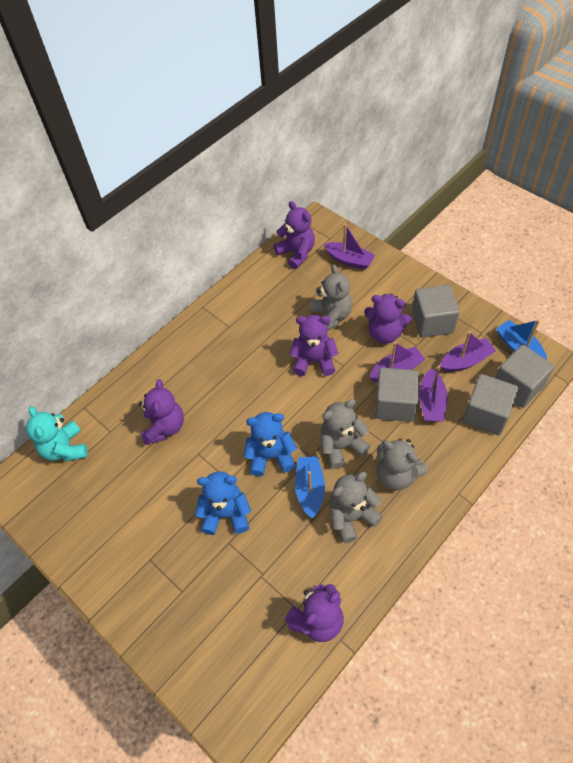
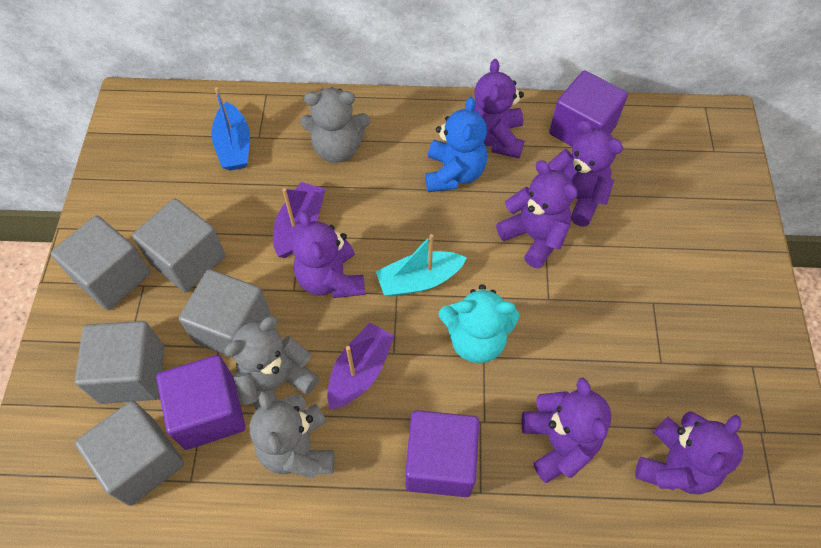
blue boat: [295,456,325,518] [496,320,547,360] = 2 -> [211,87,250,170] = 1
blue teddy bear: [195,471,251,535] [244,412,297,476] = 2 -> [425,97,487,192] = 1
grey cube: [375,367,419,422] [412,285,460,338] [462,374,519,435] [495,345,554,408] = 4 -> [51,216,151,310] [75,321,164,404] [75,401,184,506] [132,199,226,292] [179,269,271,358] = 5
grey teddy bear: [311,265,352,330] [320,399,370,469] [329,472,383,543] [377,439,428,490] = 4 -> [224,316,319,410] [250,391,334,479] [301,87,370,163] = 3
purple boat: [324,224,375,270] [370,342,425,382] [419,366,447,422] [440,331,496,372] = 4 -> [273,182,325,258] [327,323,395,410] = 2
purple cube: none = 0 -> [156,355,245,450] [405,410,479,497] [549,70,628,147] = 3
purple teddy bear: [139,379,184,445] [274,201,315,269] [285,584,344,642] [289,315,339,376] [364,294,412,344] = 5 -> [292,211,365,298] [474,59,524,158] [496,160,578,268] [522,377,612,483] [548,120,623,226] [635,412,743,494] = 6
turquoise boat: none = 0 -> [376,234,467,297] = 1

